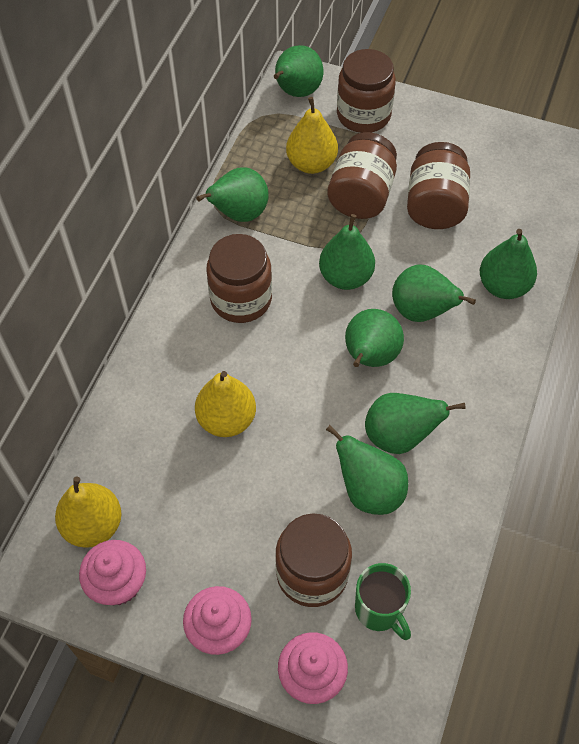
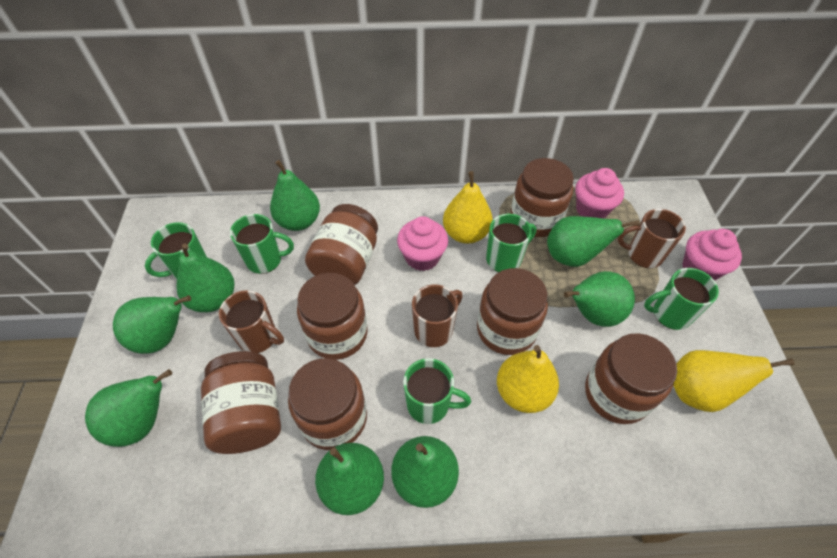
brown jar: [206,234,272,323] [275,513,352,607] [327,132,397,219] [337,49,396,133] [407,142,470,229] = 5 -> [201,351,281,454] [288,358,367,450] [297,273,368,360] [305,204,378,285] [477,268,548,355] [510,158,574,237] [585,333,677,424] = 7
brown mug: none = 0 -> [219,290,284,353] [412,285,463,347] [618,209,686,268] = 3
green mug: [355,563,411,640] = 1 -> [145,222,207,279] [230,214,294,274] [403,358,471,424] [486,214,537,272] [644,268,719,330] = 5

